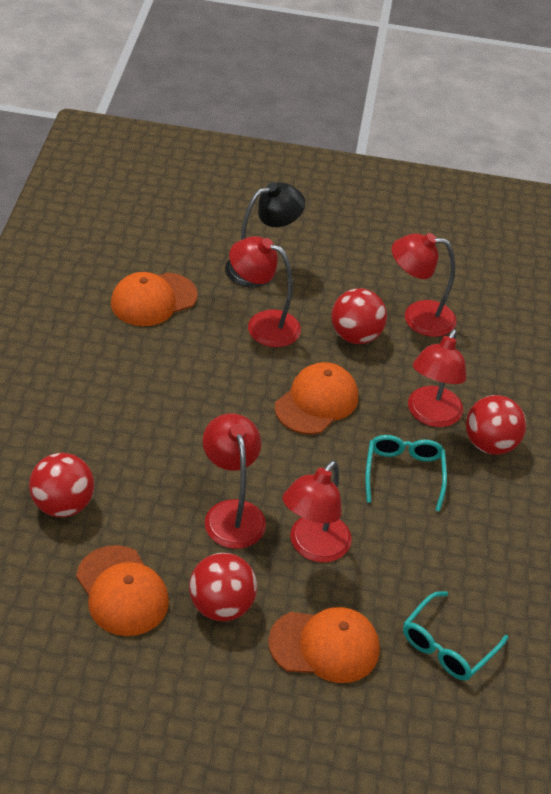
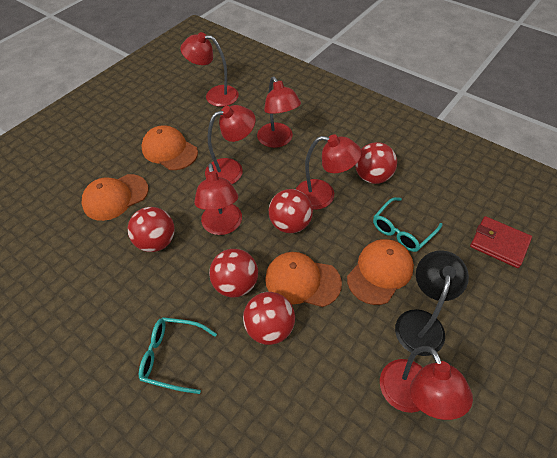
red ball: [29,453,94,517] [189,553,257,621] [331,288,387,344] [466,395,526,455] = 4 -> [128,207,175,252] [209,249,258,298] [243,292,295,345] [269,189,313,233] [355,142,397,184] = 5
red lamp: [203,413,266,549] [229,236,301,347] [283,460,352,562] [392,233,457,337] [408,329,467,427] = 5 -> [181,32,239,107] [194,163,242,235] [205,105,256,184] [257,77,301,148] [296,134,362,210] [380,346,473,420] = 6
red wallet: none = 0 -> [470,216,532,268] = 1

